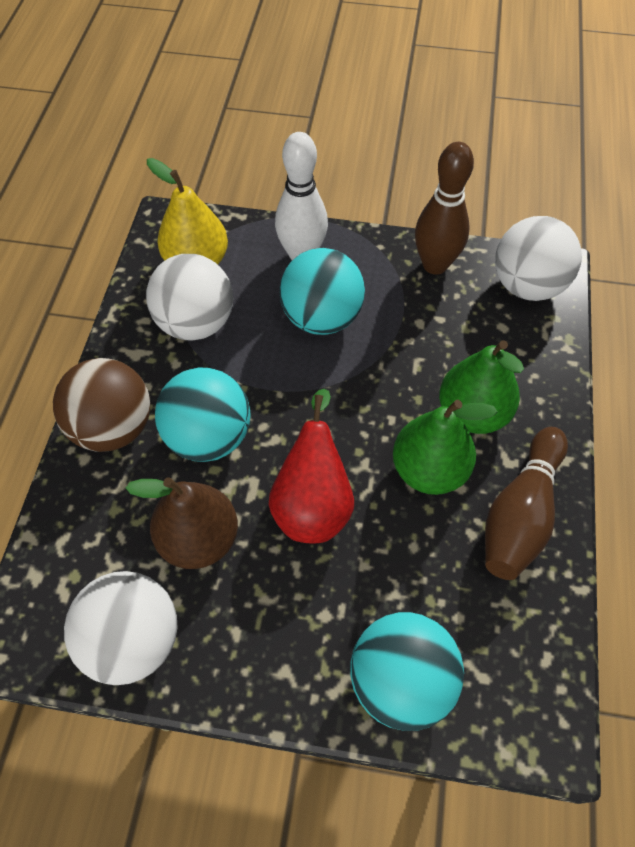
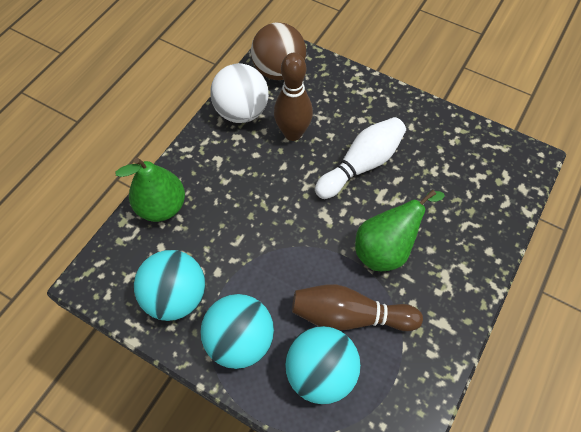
brown pear: [125,477,238,569] = 1 -> none = 0
red pear: [269,389,354,543] = 1 -> none = 0
white ball: [64,571,177,685] [146,254,233,341] [495,216,582,301] = 3 -> [210,63,269,123] = 1
yellow pear: [147,158,228,264] = 1 -> none = 0

